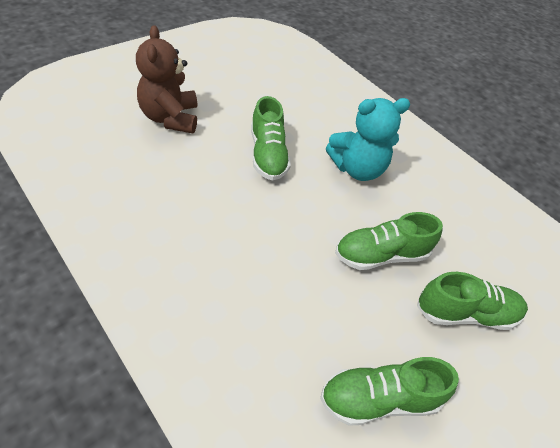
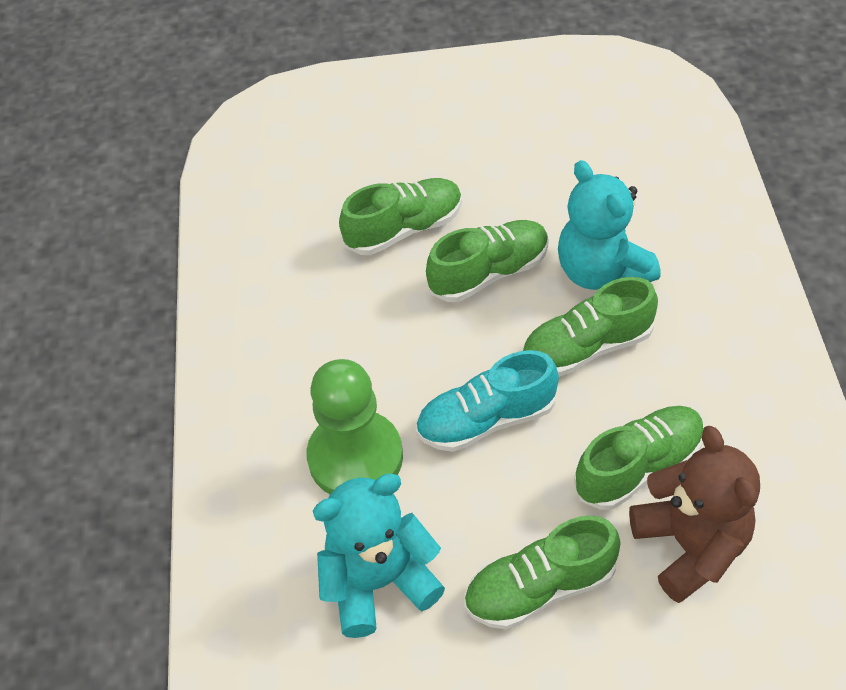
green pawn: none = 0 -> [306,359,403,494] = 1
green shoe: [251,96,291,181] [320,357,459,426] [335,212,443,270] [417,272,528,330] = 4 -> [339,178,462,255] [426,220,549,302] [464,515,621,630] [522,277,658,377] [574,406,704,510] = 5
turquoise shoe: none = 0 -> [416,350,559,452] = 1
turquoise teddy bear: [326,98,410,181] = 1 -> [313,473,445,638] [558,160,661,290] = 2

